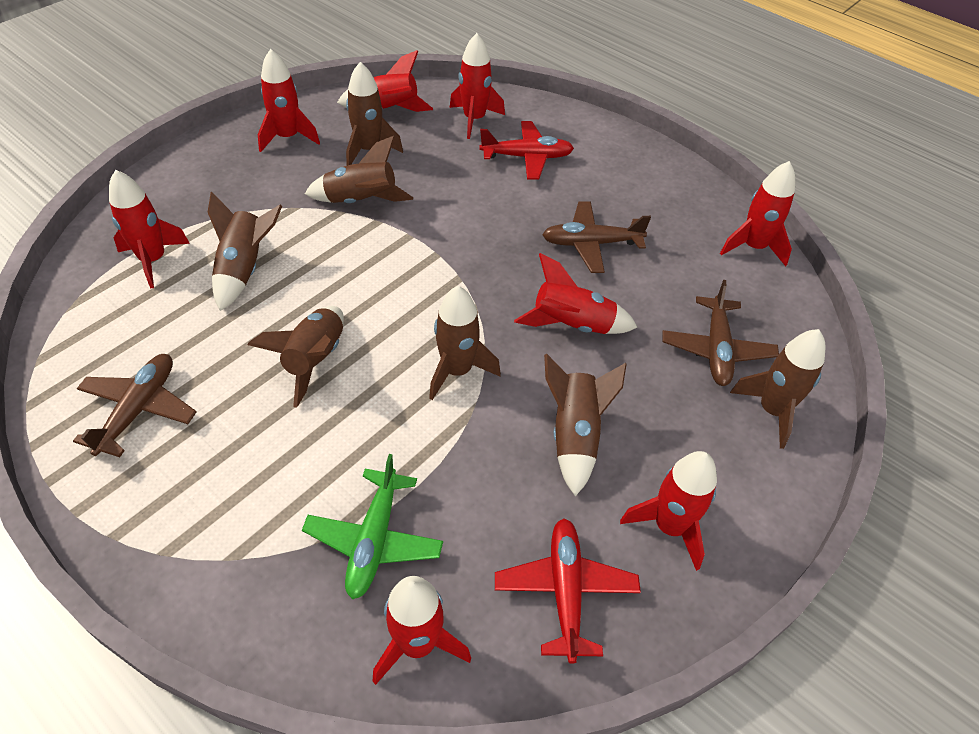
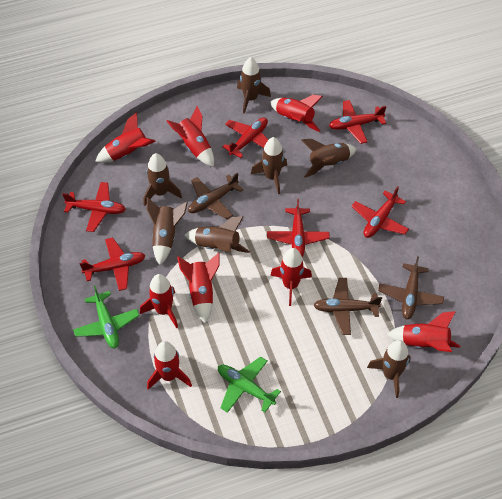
green plane: [302,454,443,599] = 1 -> [73,286,140,348] [218,357,281,413] = 2
red plane: [480,121,574,179] [495,518,641,664] = 2 -> [63,182,126,232] [79,237,145,291] [222,117,268,158] [267,199,330,257] [329,100,386,144] [352,186,409,238] = 6

